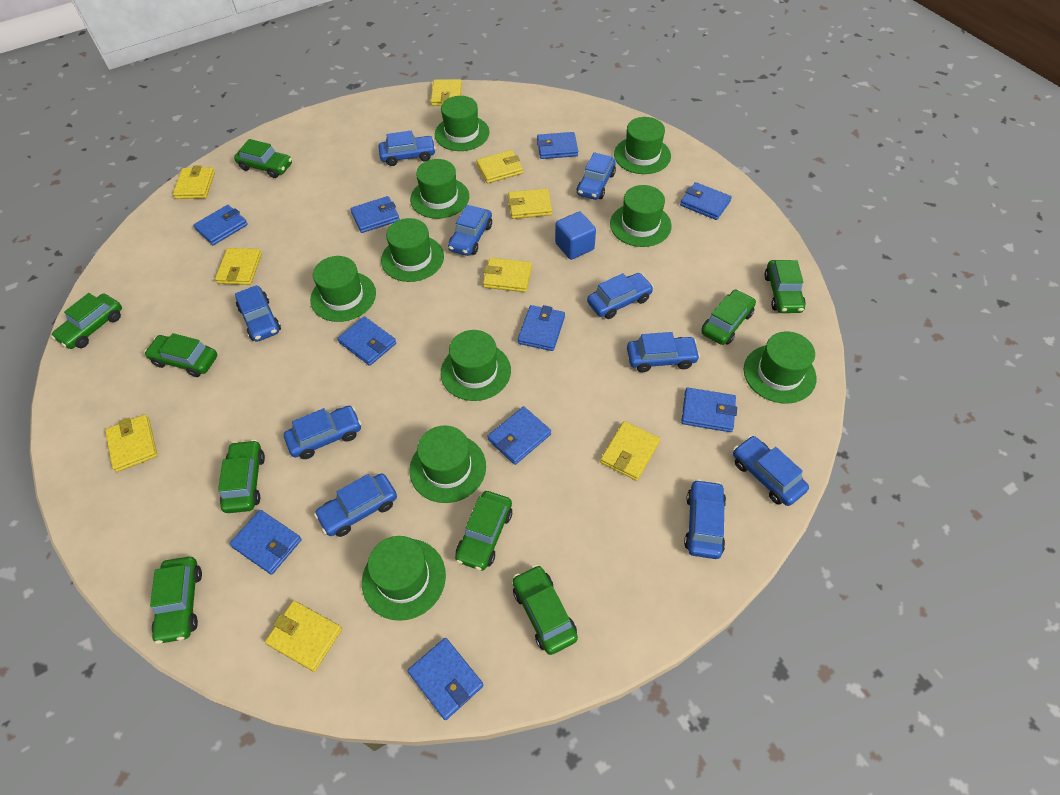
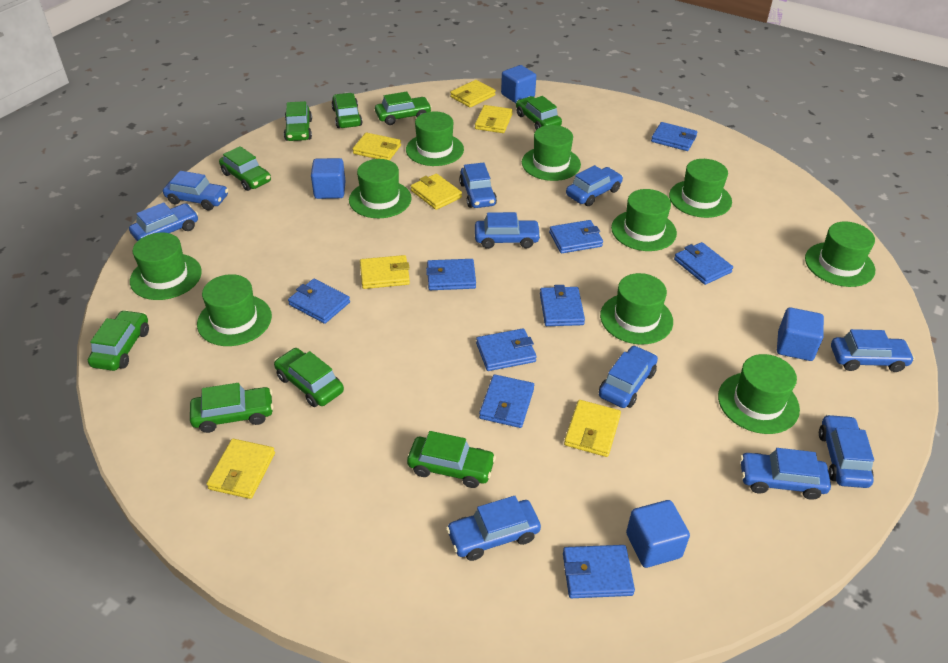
blue cube: [555,211,596,260] = 1 -> [311,158,346,199] [501,65,536,103] [626,500,690,568] [777,307,824,361] = 4
blue wallet: [193,205,248,245] [229,510,302,575] [337,316,396,366] [350,196,400,233] [408,638,484,720] [487,406,551,465] [518,305,565,351] [537,132,578,159] [680,182,732,220] [681,388,737,432] = 10 -> [288,279,350,324] [426,259,476,290] [476,328,537,371] [479,374,534,428] [540,285,585,326] [549,220,603,253] [563,545,635,598] [651,122,698,151] [674,242,733,285] = 9
yellow wallet: [105,415,158,472] [173,165,215,199] [215,248,262,285] [265,601,342,672] [431,79,462,106] [476,150,523,183] [483,258,532,292] [508,188,552,219] [600,421,660,481] = 9 -> [206,439,275,499] [353,133,401,161] [360,255,410,289] [411,173,462,210] [450,80,496,108] [475,105,513,133] [564,400,621,457] = 7

